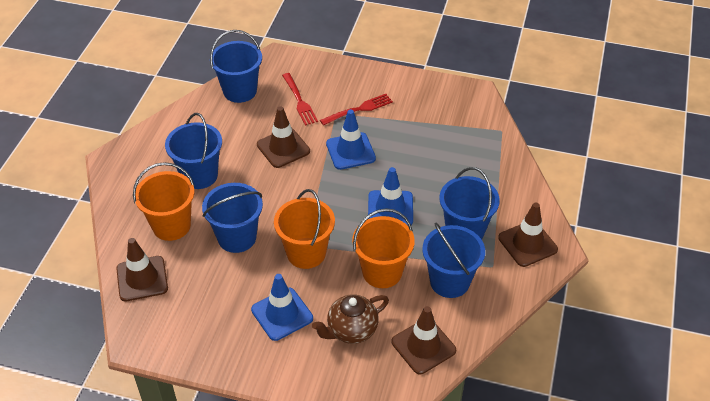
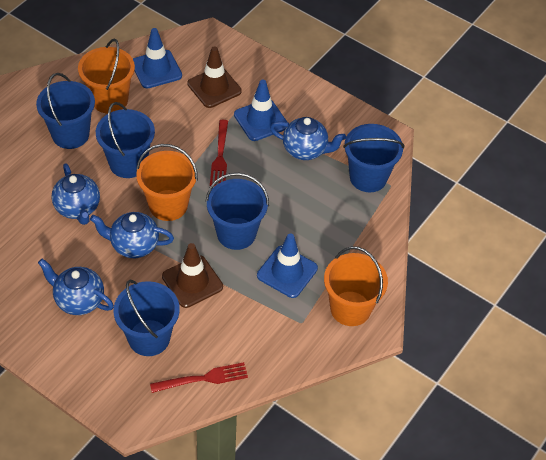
blue teapot: none = 0 -> [38,259,114,315] [51,163,100,225] [90,212,174,258] [270,117,346,160] = 4
brown teapot: [312,294,389,344] = 1 -> none = 0
brown traffic cone: [116,238,168,301] [257,106,310,168] [392,306,456,374] [498,203,558,267] = 4 -> [162,243,223,308] [187,46,242,108] = 2

